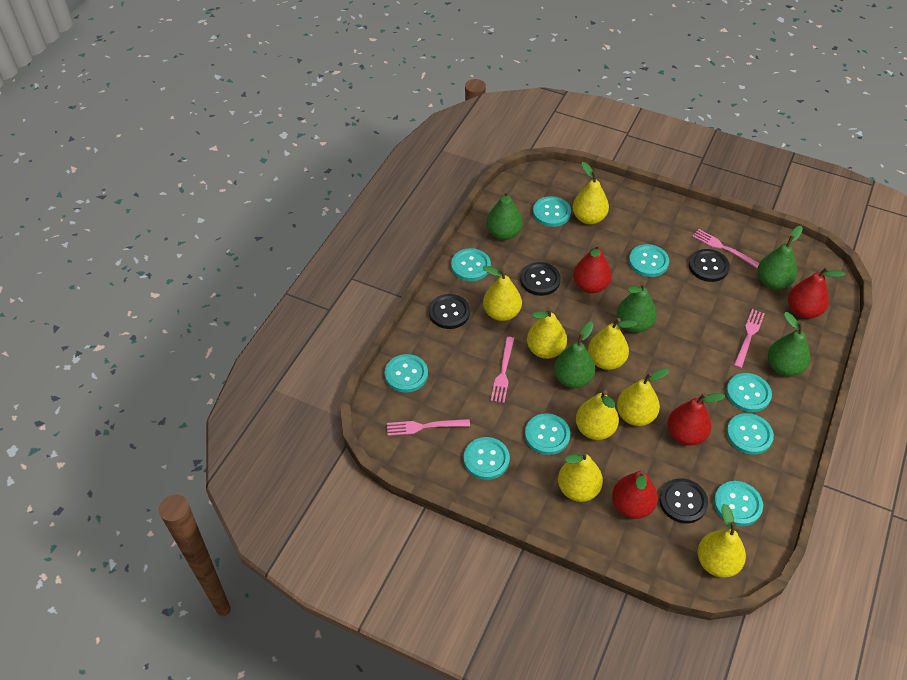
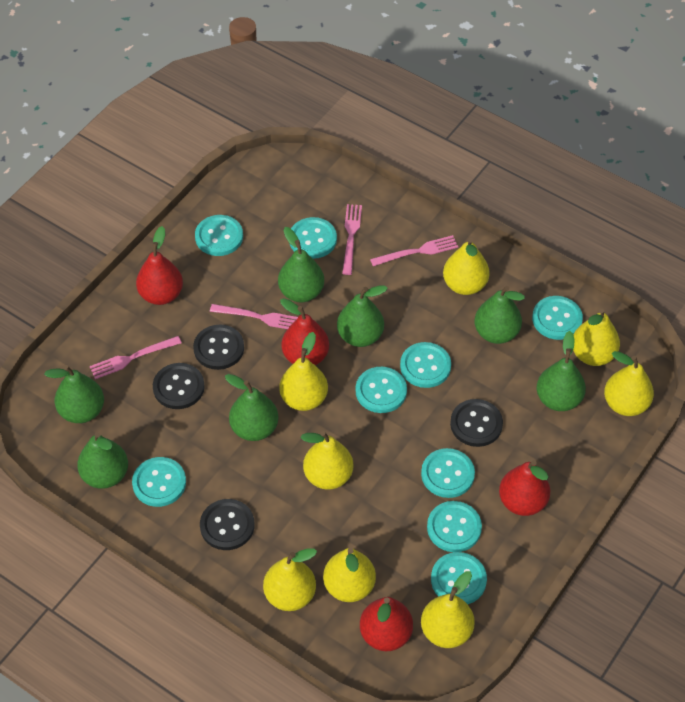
green pear: [486,190,523,240] [554,322,595,388] [617,282,657,333] [758,226,803,289] [768,312,810,377] = 5 -> [44,365,104,423] [77,432,128,489] [225,374,278,441] [278,227,324,303] [337,286,388,347] [474,286,525,344] [536,331,586,411] = 7

